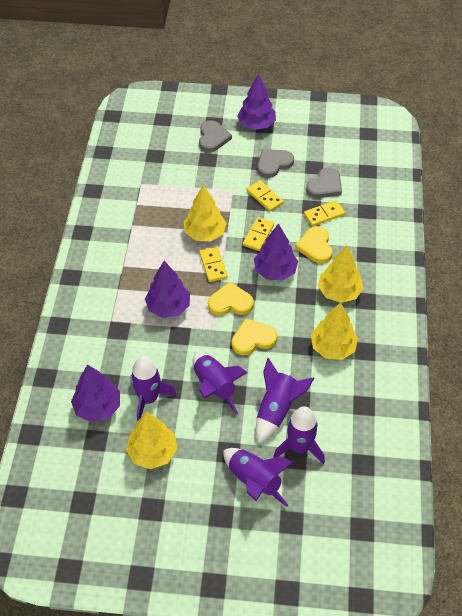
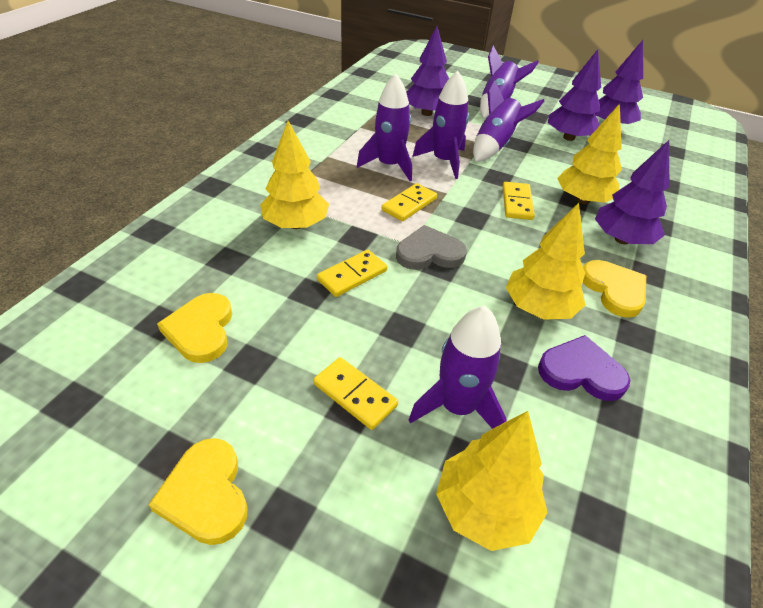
grey heart: [199,120,232,152] [258,149,294,178] [306,167,342,198] = 3 -> [396,225,467,270] = 1
purple heart: none = 0 -> [538,335,630,401] = 1

